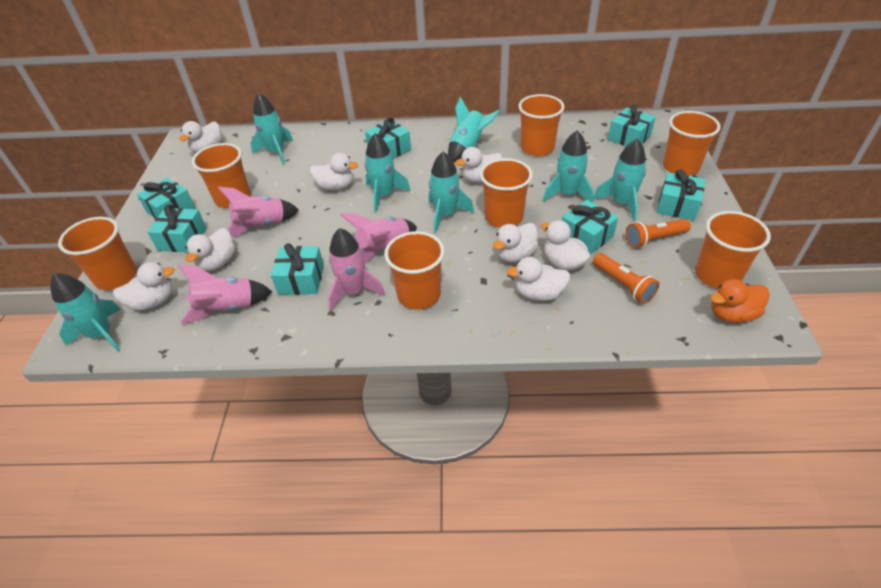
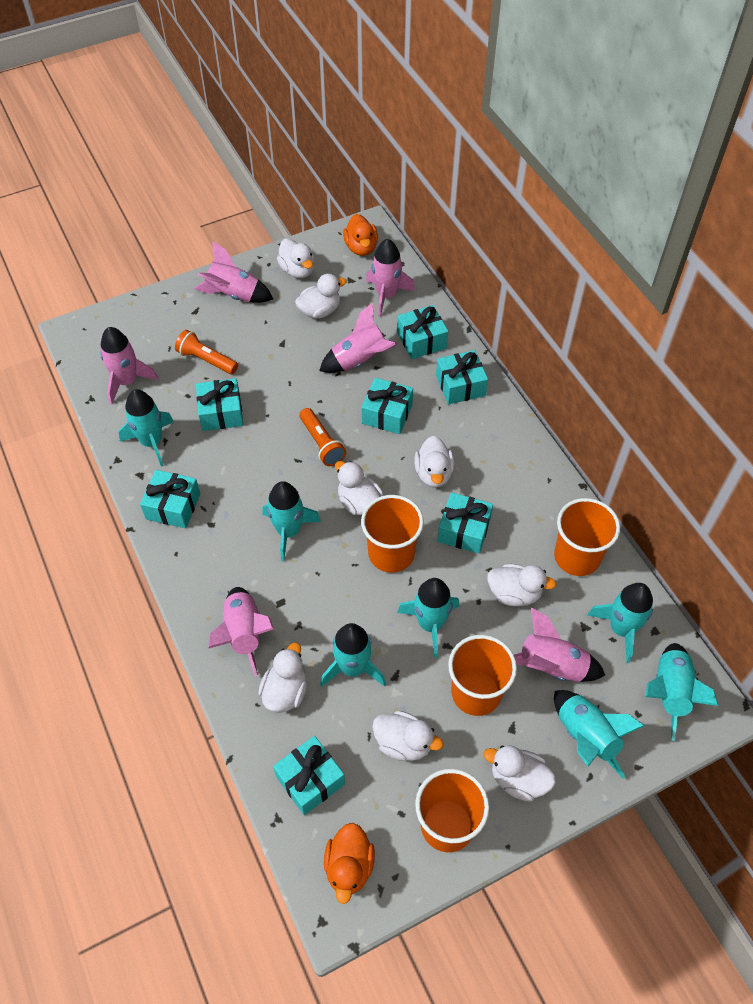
orange cup: [58,217,137,290] [192,143,251,208] [384,231,445,310] [480,158,533,228] [518,94,565,156] [663,111,720,176] [695,211,771,289] = 7 -> [361,495,424,573] [415,769,489,852] [448,635,517,716] [554,498,620,576] = 4
orange duck: [710,279,770,323] = 1 -> [324,823,375,904] [343,214,378,256] = 2
pink rocket: [178,264,272,324] [218,187,299,237] [328,228,385,311] [340,213,417,263] = 4 -> [100,327,158,404] [194,241,273,303] [208,587,274,677] [319,302,397,373] [366,238,415,317] [514,608,605,682] = 6

